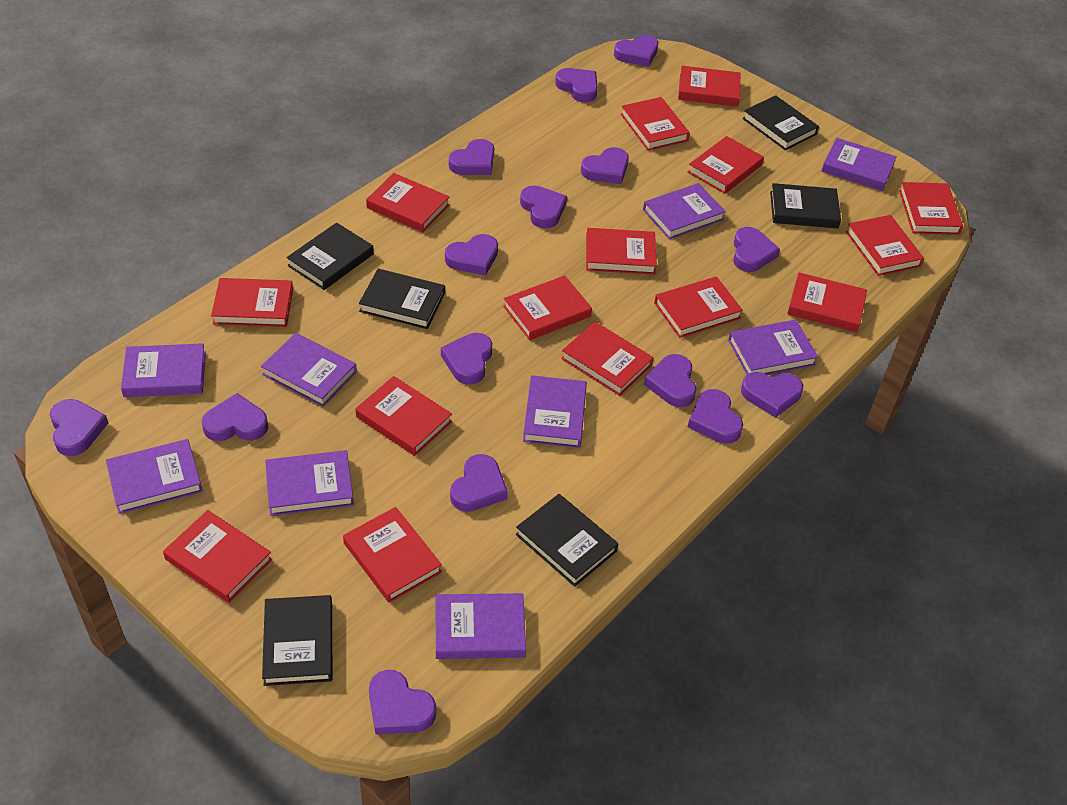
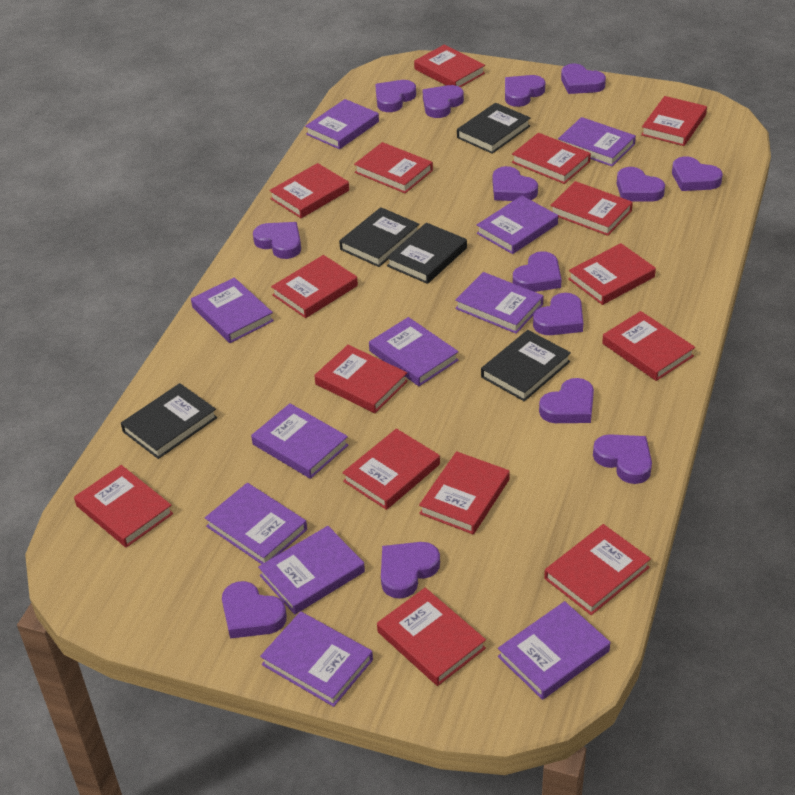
black book: [262,595,332,686] [287,222,374,290] [359,269,445,329] [516,494,618,587] [742,95,819,150] [770,183,841,228] = 6 -> [121,383,217,459] [339,207,419,267] [386,223,467,284] [457,103,530,154] [481,330,571,401] = 5
purple book: [106,439,203,514] [121,343,206,397] [261,333,357,407] [265,450,354,516] [436,593,526,659] [523,375,587,448] [643,183,726,239] [728,320,818,375] [822,138,897,191] = 9 -> [191,277,274,343] [205,483,307,564] [251,403,348,479] [258,526,365,615] [260,611,373,707] [305,99,379,149] [369,317,458,386] [455,272,544,334] [477,196,558,254] [498,601,610,700] [558,117,636,166] = 11
purple heart: [50,399,108,456] [202,393,268,441] [369,670,436,735] [441,333,492,384] [445,234,498,275] [449,139,494,175] [450,454,508,512] [520,185,567,228] [555,68,598,103] [581,147,629,184] [614,35,658,67] [644,354,697,407] [688,389,743,444] [733,227,780,272] [741,372,803,418] = 15 -> [222,581,287,639] [253,222,301,259] [375,80,416,112] [381,542,440,599] [423,85,464,118] [493,166,538,201] [505,75,546,107] [513,251,562,292] [533,293,583,335] [539,378,594,423] [561,64,606,94] [593,434,652,484] [617,167,665,202] [672,156,723,191] = 14

